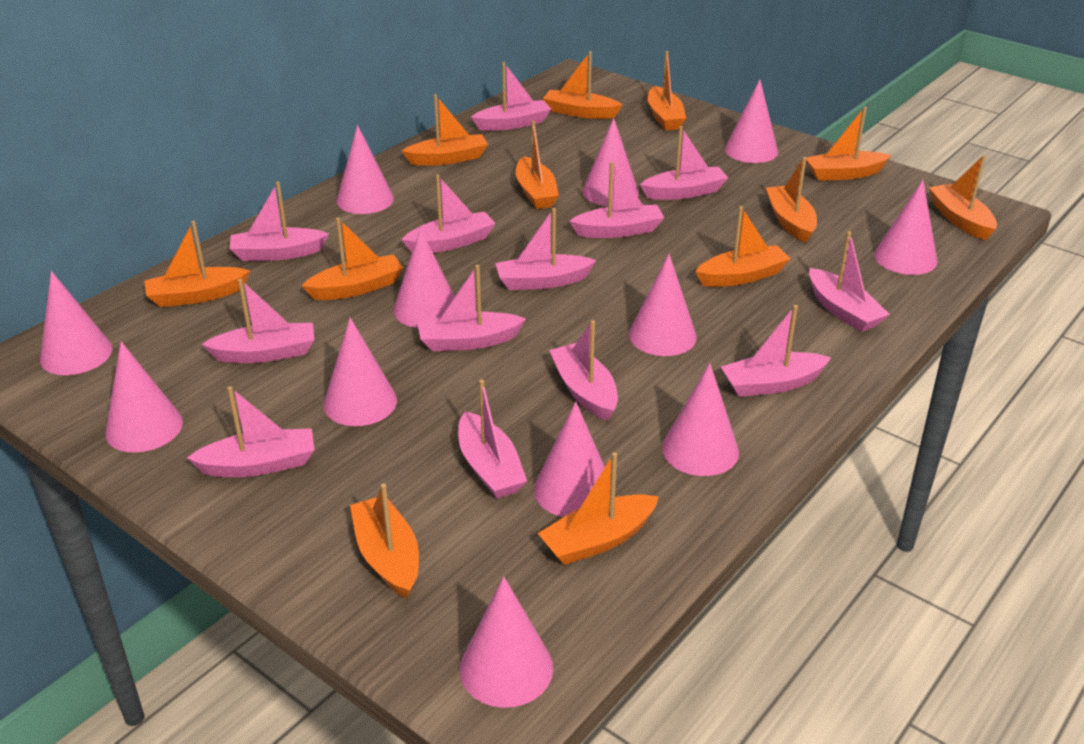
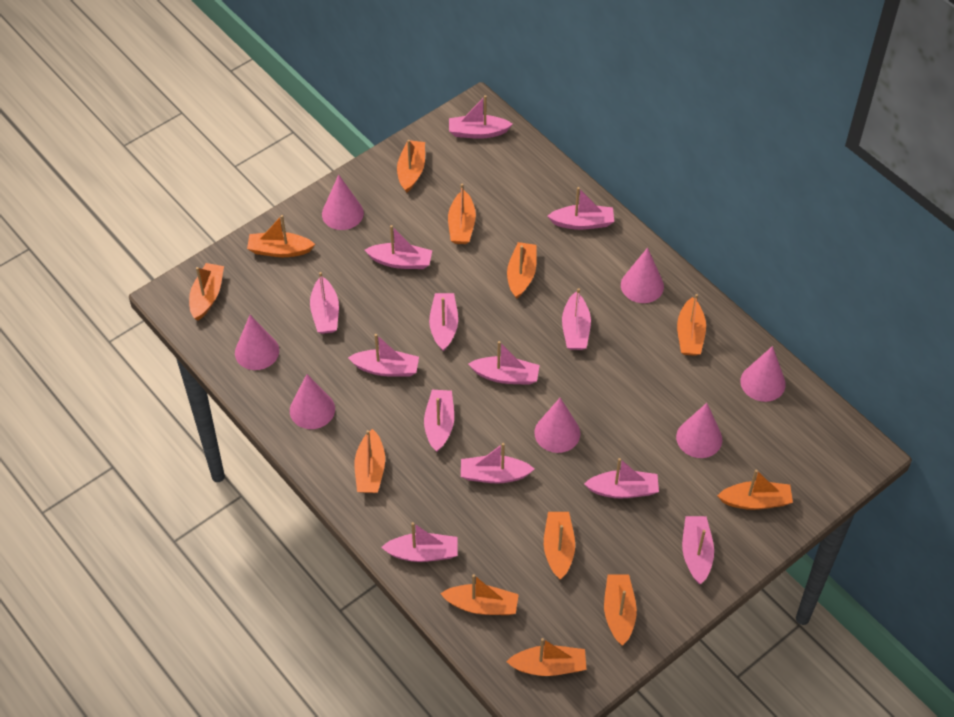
pink cone: [40,271,112,375] [105,341,183,453] [323,317,397,426] [336,125,394,214] [393,228,455,328] [459,576,553,708] [534,401,611,517] [582,118,639,206] [629,254,697,356] [662,363,739,476] [725,79,778,163] [874,180,938,275] = 12 -> [235,315,279,370] [290,374,335,429] [322,175,364,230] [534,398,580,453] [621,248,664,303] [676,403,722,458] [740,346,786,402] = 7

